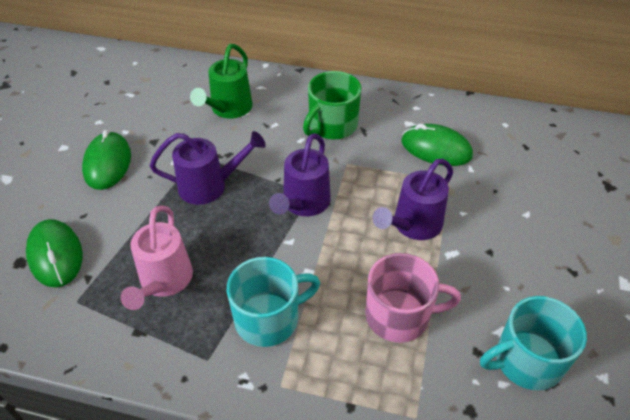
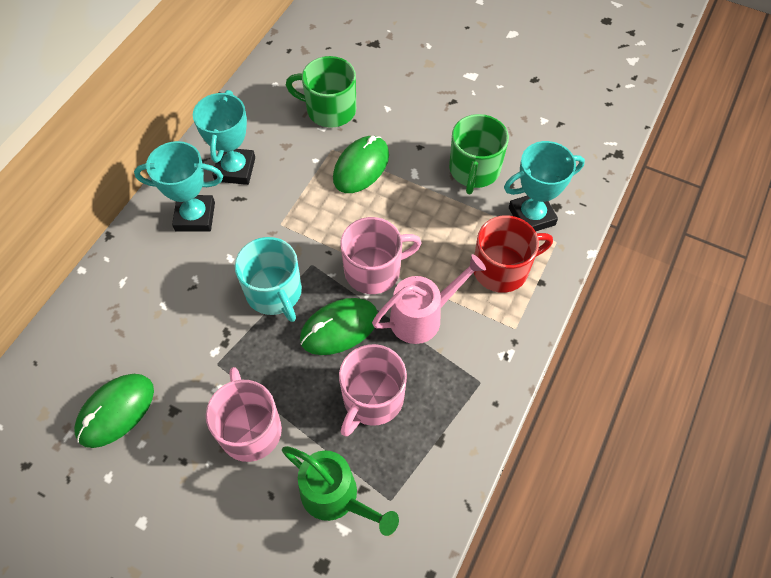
green mug: [303,71,361,140] = 1 -> [286,56,356,128] [449,114,509,194] = 2
pink mug: [365,253,461,343] = 1 -> [206,367,282,462] [339,344,407,437] [341,217,422,294] = 3
purple watering can: [150,131,266,205] [269,133,331,216] [373,159,453,240] = 3 -> none = 0
red mug: none = 0 -> [474,216,553,293] = 1
turquoise mug: [227,257,320,347] [480,296,587,390] = 2 -> [235,237,302,322] = 1
turquoise trophy: none = 0 -> [134,141,223,232] [193,90,255,185] [504,141,585,231] = 3

